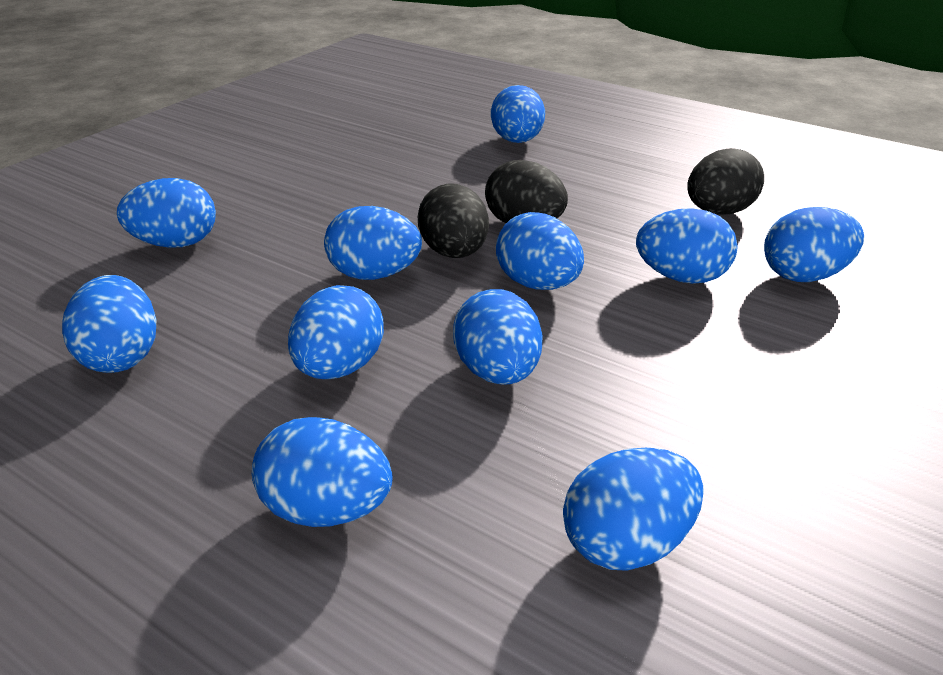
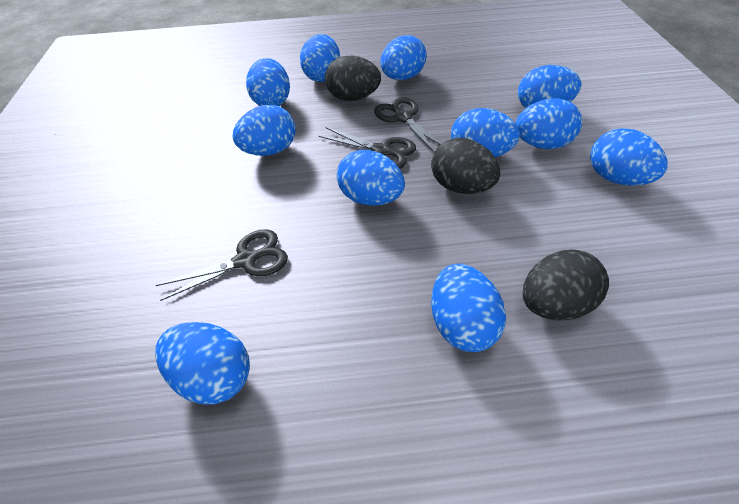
black scissors: none = 0 -> [156,229,288,301] [319,127,416,169] [374,97,441,152] = 3

